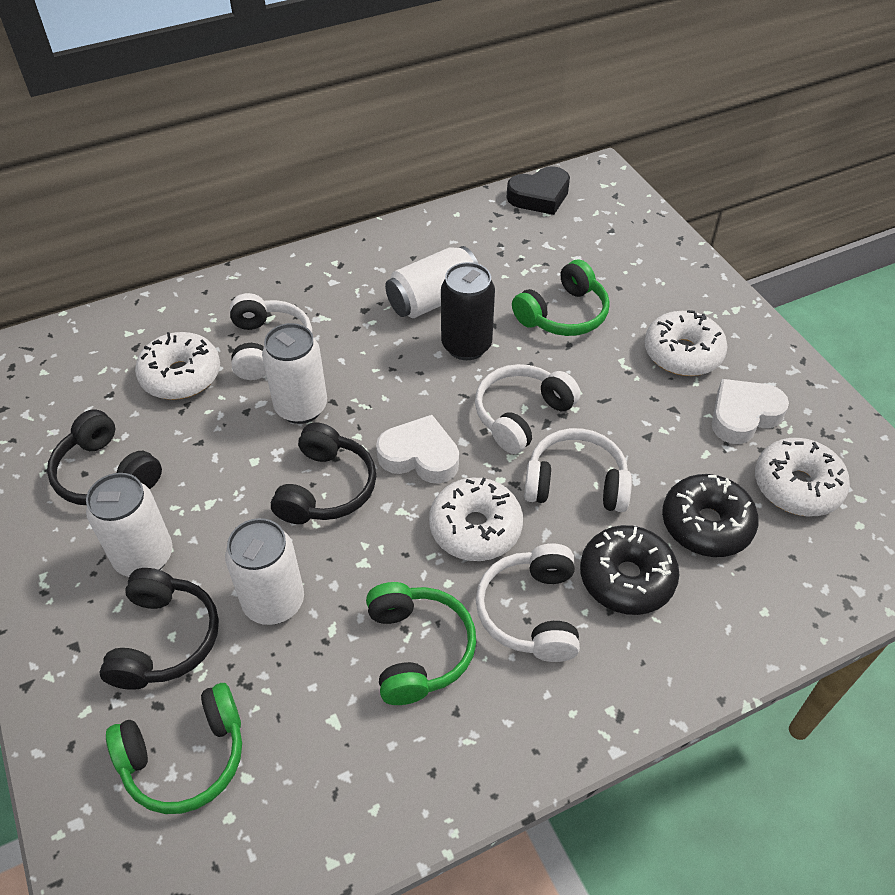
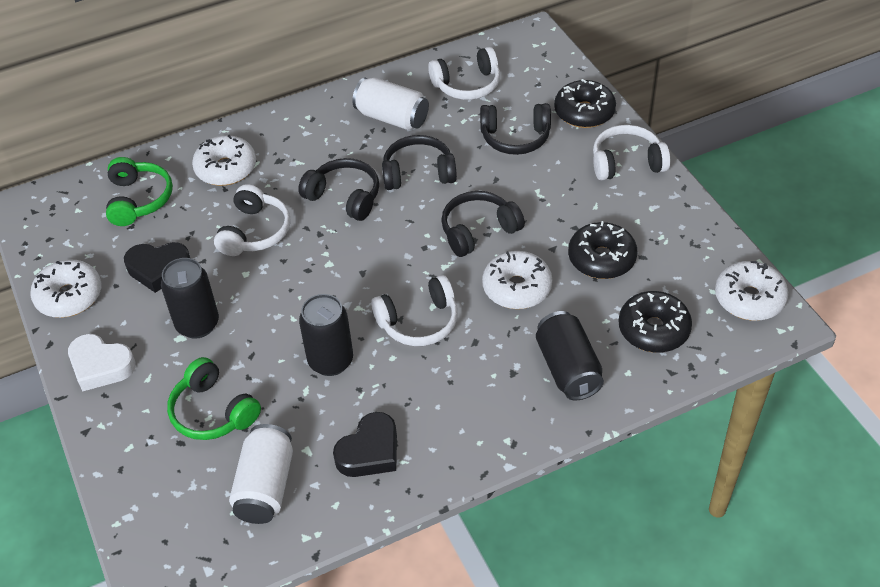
black can: [441,262,495,360] = 1 -> [161,258,219,339] [299,294,353,376] [536,311,604,400] = 3
black donut: [580,525,679,615] [662,474,759,557] = 2 -> [554,79,616,128] [568,221,637,279] [619,291,692,353] = 3
black headphones: [47,409,162,505] [100,568,219,690] [271,422,376,524] = 3 -> [298,158,379,221] [382,135,457,190] [441,191,525,257] [480,103,551,155] = 4
black heart: [506,166,570,215] = 1 -> [124,242,190,293] [333,412,397,477] = 2
green headphones: [106,683,242,814] [366,582,476,705] [512,259,610,336] = 3 -> [106,157,173,226] [167,357,261,440] = 2
white can: [86,473,172,577] [225,518,304,625] [262,323,327,424] [385,246,478,318] = 4 -> [229,424,293,524] [352,77,429,130] = 2
white heart: [376,415,459,484] [712,379,789,444] = 2 -> [68,334,136,392] = 1

